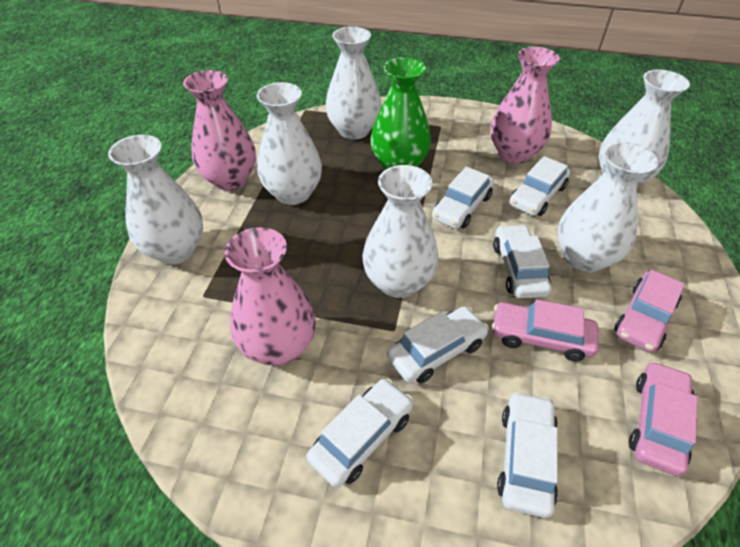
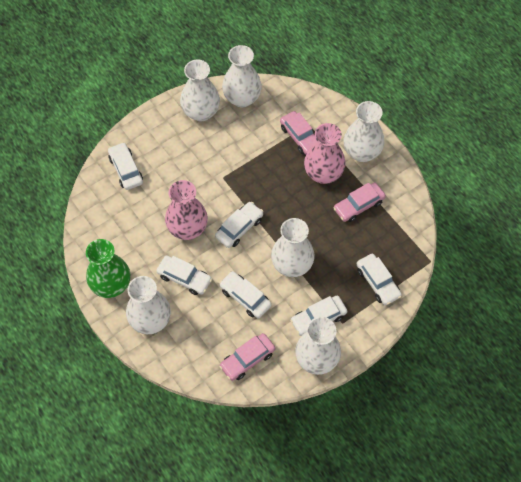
pink vase: [183,70,256,191] [224,227,316,366] [491,47,560,163] = 3 -> [165,180,208,240] [304,123,346,184] = 2

